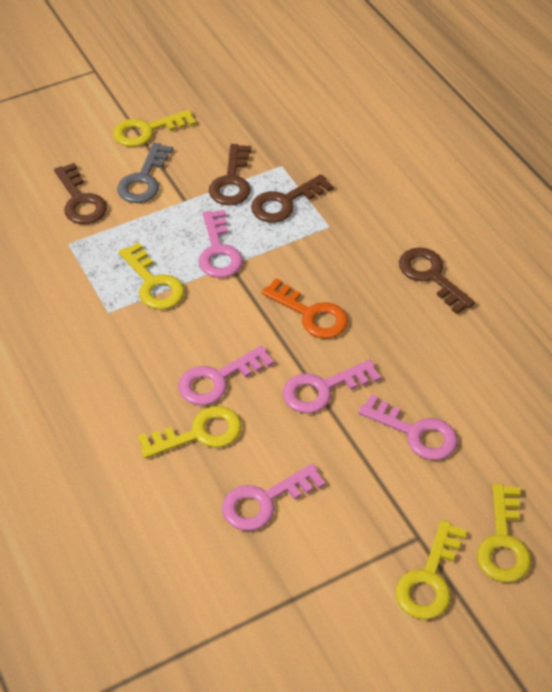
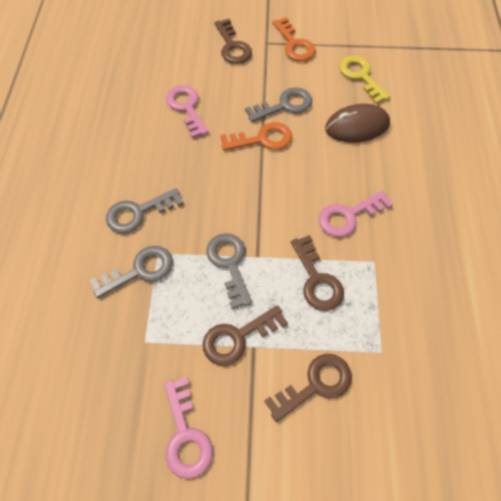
brown mouse: none = 0 -> [325,104,390,143] = 1
grey key: [117,143,173,203] = 1 -> [90,246,173,298] [106,188,184,233] [207,233,252,309] [245,87,312,122] = 4
orange key: [261,278,348,339] = 1 -> [221,122,292,151] [272,17,316,61] = 2
pink key: [178,346,274,405] [198,210,243,278] [222,464,326,531] [283,360,381,414] [358,394,458,460] = 5 -> [164,377,213,479] [166,85,209,138] [319,190,393,237] = 3
yellow key: [113,110,196,147] [119,242,185,310] [138,406,242,459] [395,520,467,620] [477,484,531,583] = 5 -> [339,56,391,104] = 1

